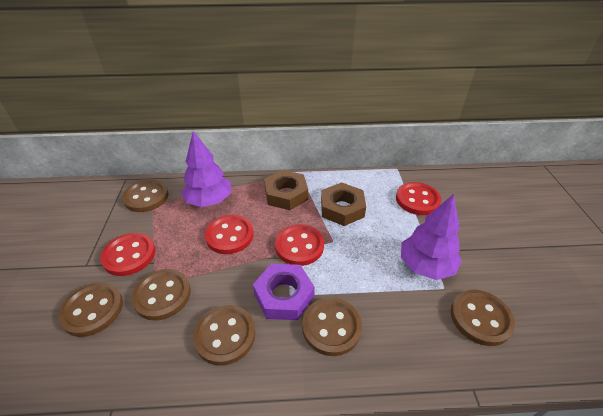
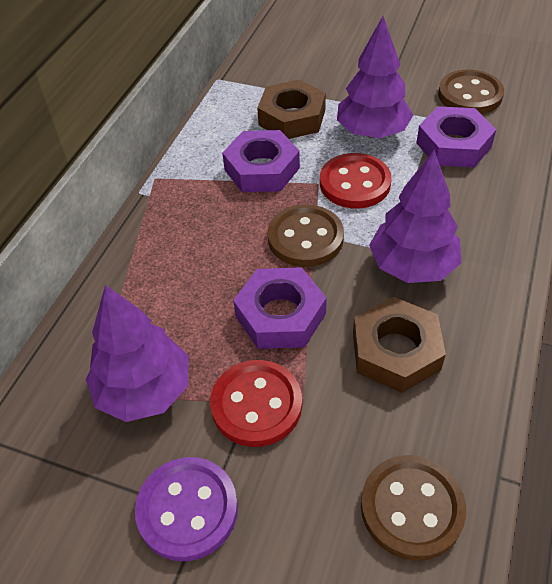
brown button: [58,282,123,337] [122,179,168,212] [132,269,191,321] [193,305,255,366] [302,298,362,356] [451,290,515,346] = 6 -> [268,204,344,267] [361,455,466,561] [438,70,504,114] = 3
purple button: none = 0 -> [135,457,238,561] = 1
purple nut: [253,264,315,320] = 1 -> [222,130,300,192] [233,267,327,349] [416,106,497,168] = 3
purple tree: [181,131,231,207] [401,194,462,280] = 2 -> [86,285,188,422] [337,16,413,138] [369,150,462,283] = 3
red button: [100,233,155,276] [205,215,253,254] [275,224,324,266] [396,182,441,215] = 4 -> [210,360,302,447] [320,153,392,208] = 2

